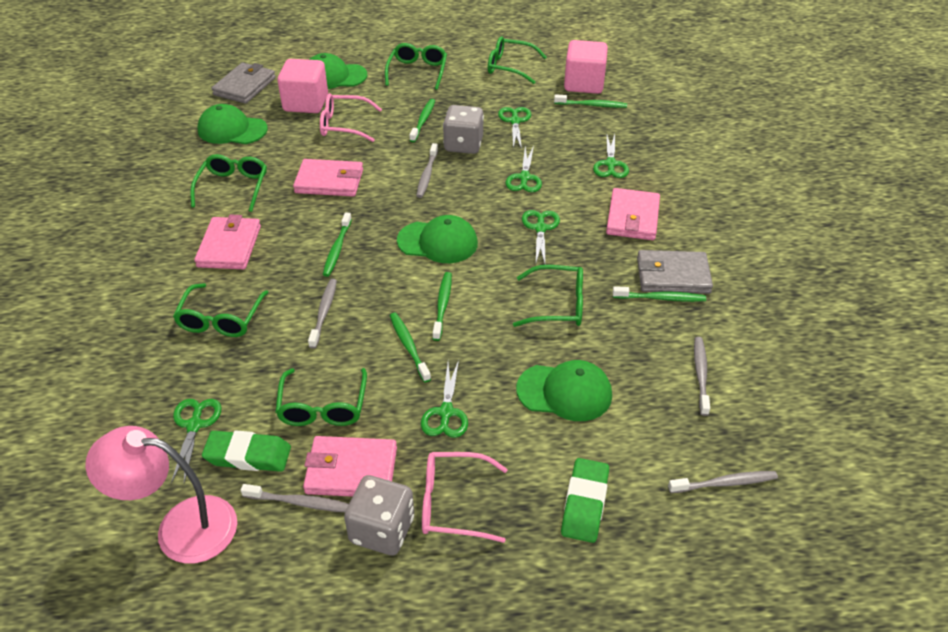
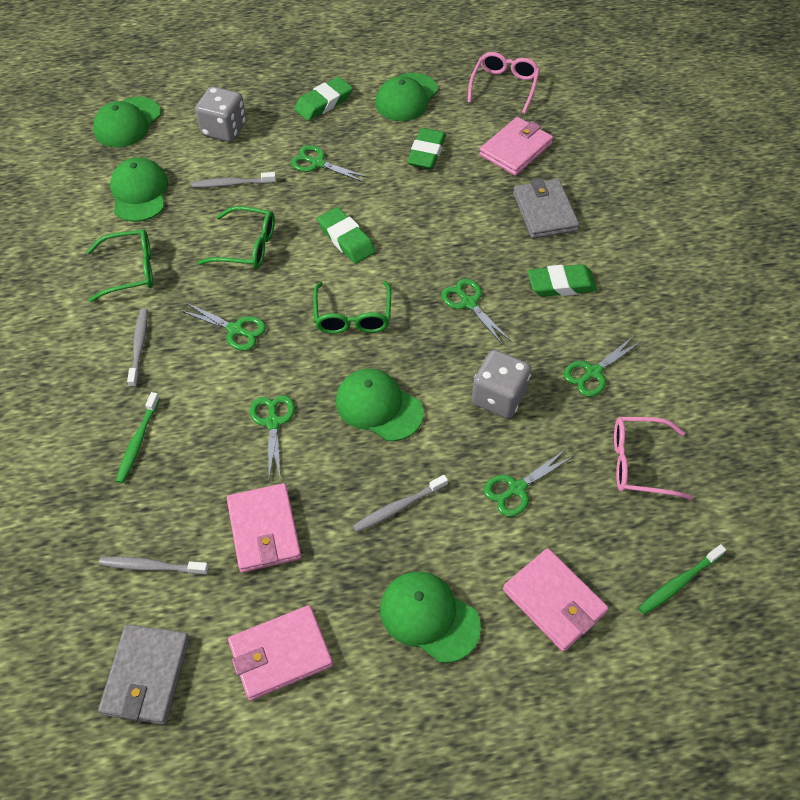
green cap: [198,104,268,144] [309,53,367,89] [397,215,478,263] [516,360,612,421] = 4 -> [93,97,161,148] [110,157,168,222] [336,369,424,441] [375,73,438,121] [380,571,481,663] = 5
green eraser: [202,430,291,472] [561,458,609,543] = 2 -> [294,77,353,121] [317,207,376,264] [407,128,446,169] [528,264,597,297] = 4
green glasses: [173,283,269,337] [190,154,267,212] [275,368,367,426] [385,43,447,90] [488,37,547,84] [513,265,583,327] = 6 -> [87,229,153,302] [197,206,275,269] [313,281,391,334] = 3
green toothbrush: [323,212,352,277] [390,313,431,382] [409,99,435,142] [433,272,452,341] [554,94,627,108] [613,286,706,302] = 6 -> [116,392,160,483] [638,544,726,615] = 2
grey toothbrush: [241,484,349,512] [308,279,337,349] [416,143,438,198] [668,471,778,493] [694,337,710,416] = 5 -> [99,556,209,575] [127,308,148,387] [191,172,276,188] [353,475,448,532] = 4
pink cube: [277,59,328,113] [564,40,608,94] = 2 -> none = 0
pink lamp: [85,426,237,564] = 1 -> none = 0

